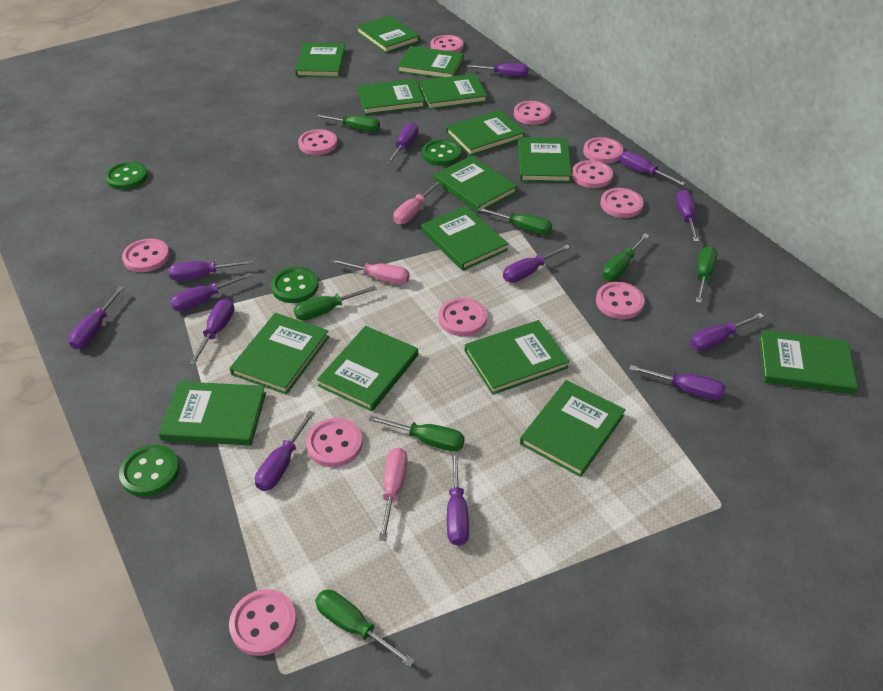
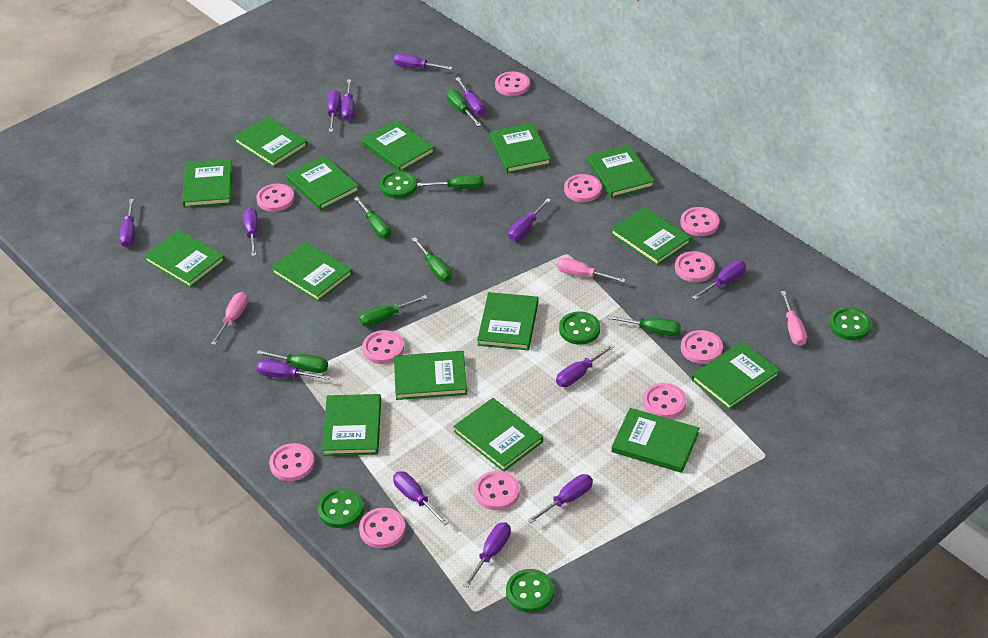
green button: [105,162,148,190] [119,445,180,497] [271,267,318,303] [422,139,461,166] = 4 -> [317,488,364,528] [380,171,417,199] [506,569,554,612] [559,311,600,345] [829,307,872,340] = 5

